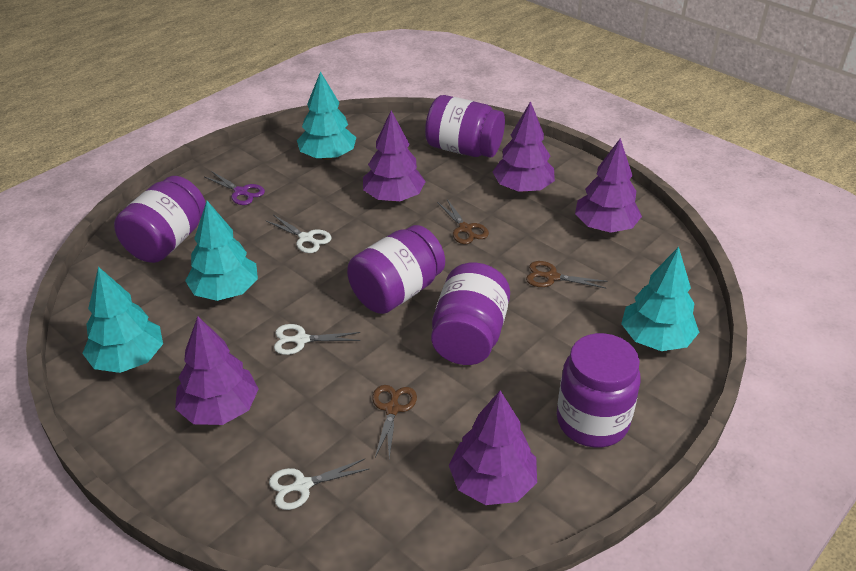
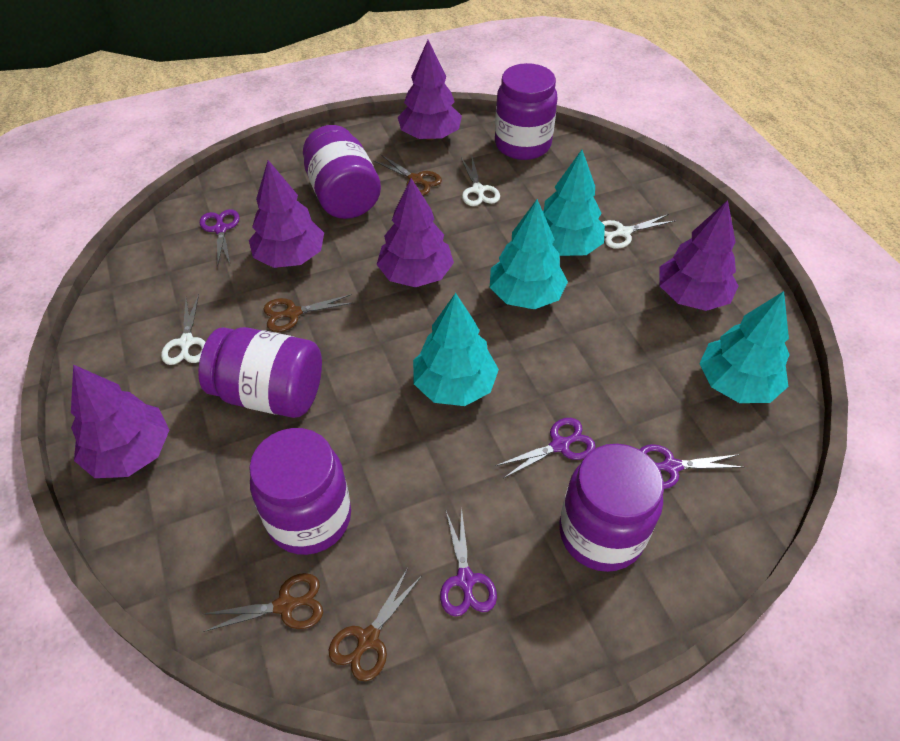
brown scissors: [372,385,417,458] [437,199,489,244] [526,261,607,288] = 3 -> [203,573,323,632] [263,294,353,332] [329,568,421,681] [373,155,442,195] = 4
purple scissors: [205,171,265,205] = 1 -> [200,209,240,267] [440,508,497,616] [495,418,596,479] [639,444,743,489] = 4

